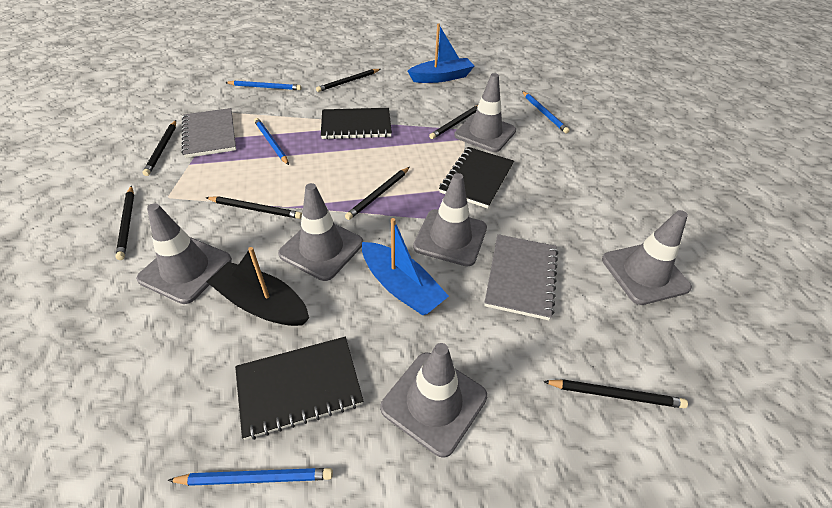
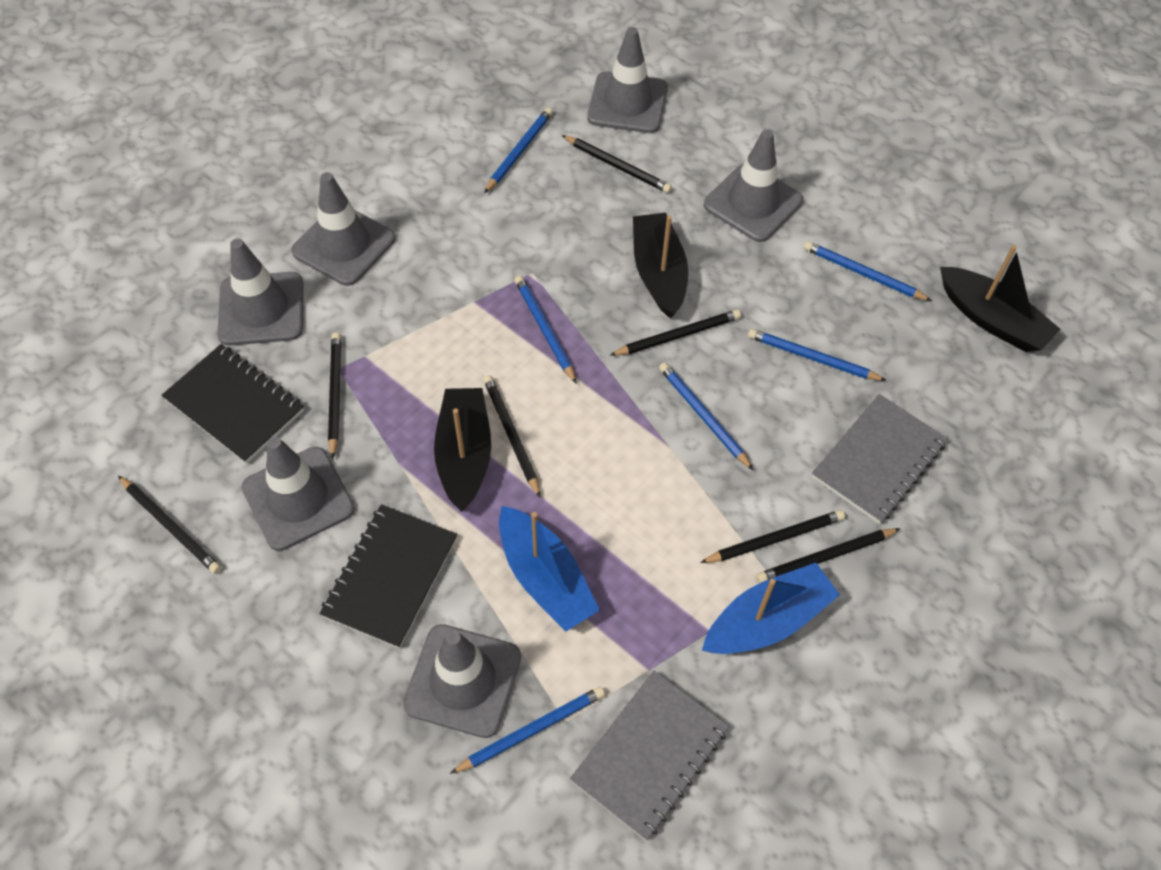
black boat: [207,247,309,326] = 1 -> [434,388,491,512] [633,213,688,318] [940,245,1060,352] = 3
black notebook: [235,337,363,440] [321,108,392,139] [439,147,514,209] = 3 -> [161,344,304,464] [319,504,457,649] = 2
blue pencil: [167,468,333,486] [225,80,302,90] [254,118,289,165] [522,91,570,134] = 4 -> [450,686,605,774] [484,108,553,193] [514,276,577,384] [659,362,753,470] [748,329,887,381] [804,241,932,301] = 6

